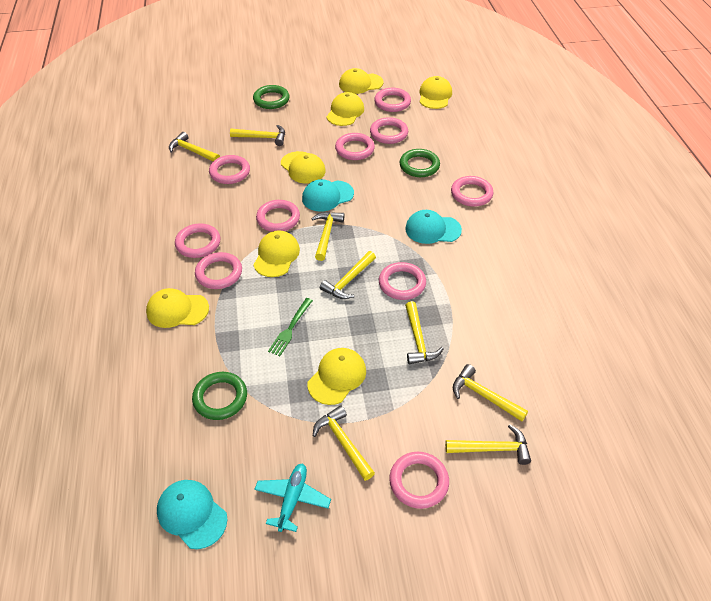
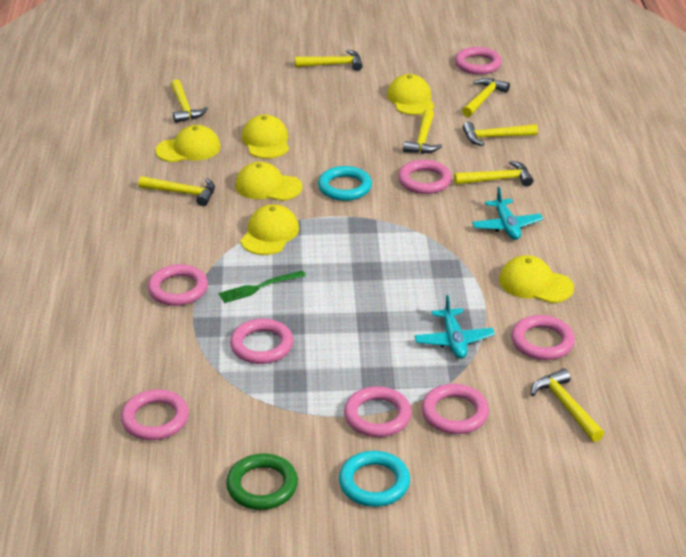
green ring: [192,372,247,420] [253,85,290,109] [400,149,440,177] = 3 -> [226,454,298,510] = 1
pink ring: [175,223,220,258] [195,252,242,289] [209,155,250,184] [256,200,300,232] [335,133,375,160] [370,117,408,144] [374,88,411,112] [379,262,426,300] [389,452,449,509] [451,176,494,207] = 10 -> [121,389,189,440] [148,264,208,306] [230,319,293,364] [344,386,412,437] [398,160,452,194] [422,384,489,434] [455,47,502,75] [511,315,575,360] = 8
turquoise cap: [157,480,227,549] [302,179,354,212] [405,210,462,244] = 3 -> none = 0
turquoise plane: [254,464,331,532] = 1 -> [414,295,495,359] [472,187,543,240] = 2
turquoise ring: none = 0 -> [318,166,372,201] [339,451,410,507] = 2
yellow cap: [146,288,209,328] [253,230,300,277] [281,151,326,183] [308,348,366,405] [326,92,364,126] [339,68,384,94] [419,76,452,109] = 7 -> [155,125,221,162] [235,162,302,201] [241,204,299,255] [242,115,289,159] [387,74,434,115] [499,255,574,303] = 6

